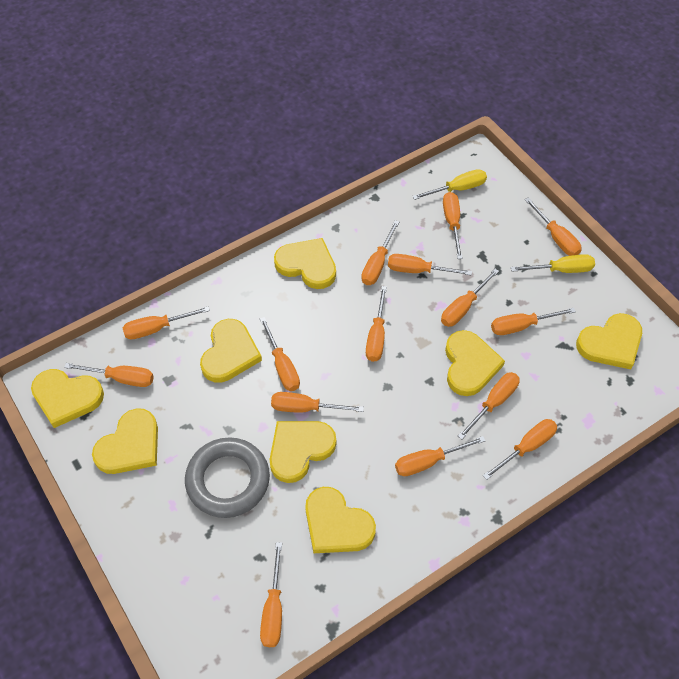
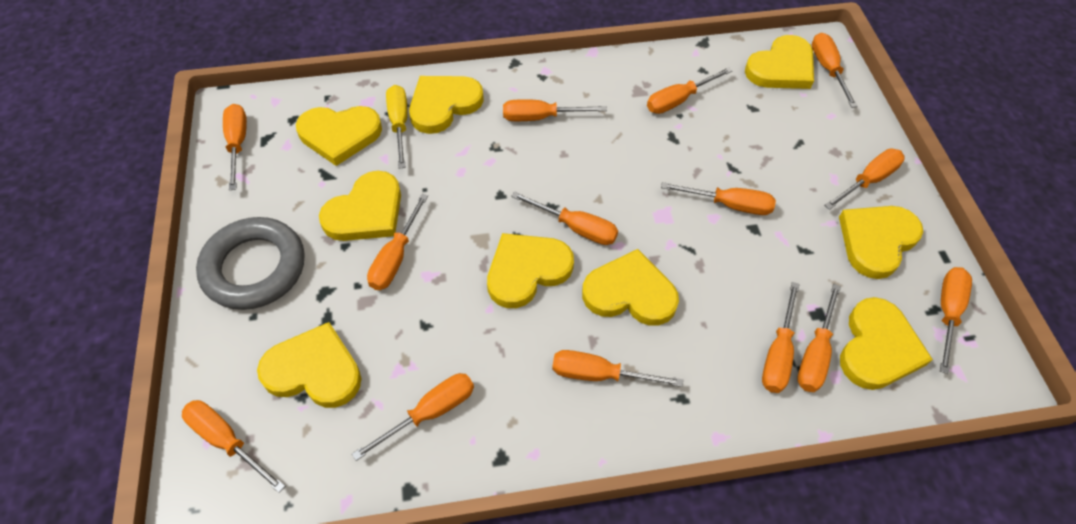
orange screwdriver: [64,363,154,387] [122,306,210,339] [260,317,300,391] [260,542,282,647] [271,392,364,413] [361,220,399,285] [366,286,387,362] [388,254,472,275] [395,436,485,476] [441,269,499,327] [443,192,463,259] [458,372,520,439] [483,419,557,480] [491,308,576,335] [525,197,582,256] = 15 -> [182,400,285,493] [223,104,247,190] [352,373,474,461] [367,194,428,290] [503,99,607,121] [511,191,618,245] [552,350,683,387] [647,67,732,114] [661,182,776,215] [762,282,800,393] [797,284,841,392] [812,33,858,108] [824,149,905,210] [940,267,972,374] = 14
yellow heart: [31,369,104,428] [92,408,158,474] [200,319,262,383] [270,421,336,483] [274,238,336,289] [305,487,376,553] [445,330,505,396] [576,313,642,369] = 8 -> [257,322,361,408] [296,106,382,166] [319,171,401,241] [409,76,484,134] [487,233,574,308] [582,249,679,326] [745,35,814,89] [839,206,923,279] [840,297,933,390] = 9
yellow screwdriver: [412,169,487,200] [511,254,595,273] = 2 -> [386,85,408,168] = 1

